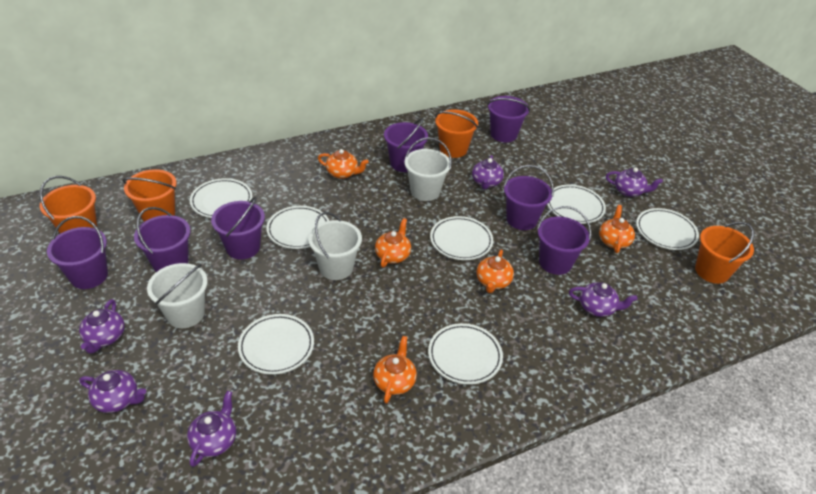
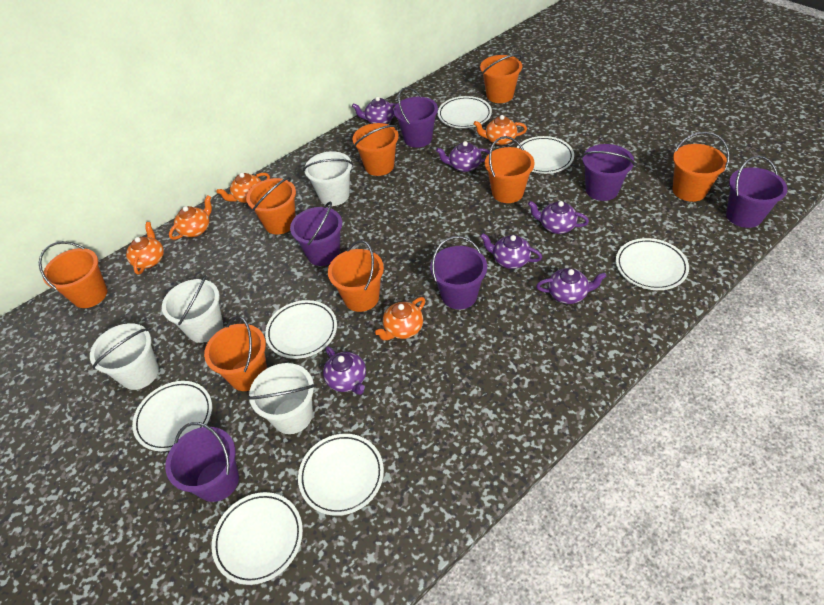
orange bucket: [40,176,97,234] [122,169,177,222] [435,109,478,158] [695,222,754,284] = 4 -> [39,241,107,308] [204,316,267,391] [246,177,296,234] [328,240,384,312] [352,123,399,176] [480,54,522,103] [485,136,535,203] [673,132,730,202] = 8
purple bucket: [47,216,108,289] [134,207,190,272] [211,197,265,259] [384,118,428,172] [487,96,530,142] [504,165,554,230] [537,206,591,275] = 7 -> [165,422,239,502] [290,201,342,266] [394,87,438,148] [430,236,487,309] [582,144,635,201] [726,156,788,228] = 6
white bucket: [147,263,208,328] [308,212,362,280] [404,137,452,201] = 3 -> [90,323,159,390] [162,275,223,343] [247,363,315,434] [303,151,353,206] = 4

